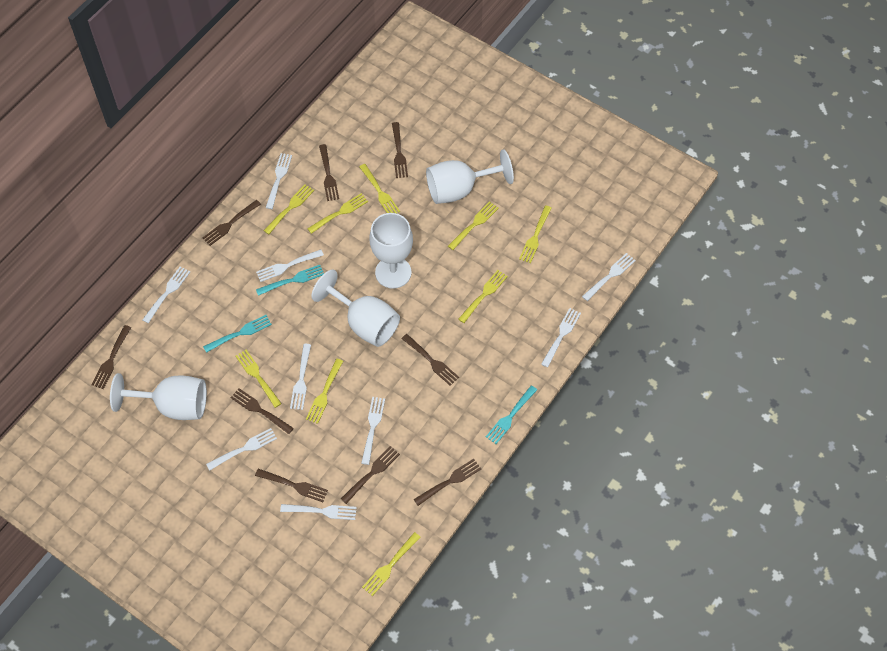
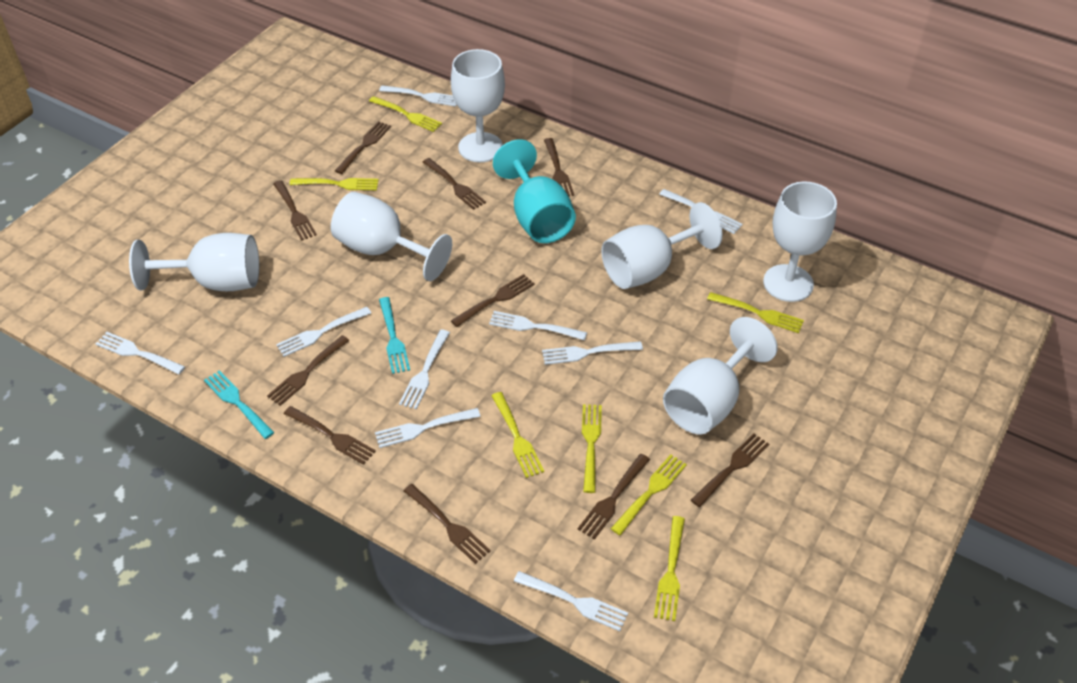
brown fork: [91,325,131,389] [203,200,261,246] [231,388,294,434] [255,469,328,502] [319,144,339,201] [341,446,400,504] [392,122,408,178] [401,334,459,386] [414,459,481,506] = 9 -> [267,335,350,406] [273,180,317,241] [284,406,376,465] [335,121,391,174] [404,484,491,564] [423,158,486,210] [451,274,535,327] [544,138,574,196] [578,454,650,540] [691,434,769,507] = 10
turquoise fork: [203,315,272,353] [256,265,324,296] [486,385,537,444] = 3 -> [204,370,274,439] [379,297,410,374] = 2
turquoise goblet: none = 0 -> [493,139,576,243] = 1
white goblet: [110,373,207,420] [311,270,400,347] [369,213,413,289] [426,149,514,204] = 4 -> [129,233,259,291] [331,192,452,281] [451,49,505,162] [601,202,722,289] [663,317,778,434] [763,181,837,302] = 6
yellow fork: [236,350,282,408] [264,184,314,234] [306,359,343,424] [307,193,368,234] [359,164,400,213] [362,532,421,596] [448,201,499,250] [458,270,508,323] [519,205,552,263] = 9 -> [289,178,379,190] [369,96,442,132] [491,392,544,478] [582,404,602,493] [611,454,687,535] [654,516,685,621] [707,292,804,333] = 7

